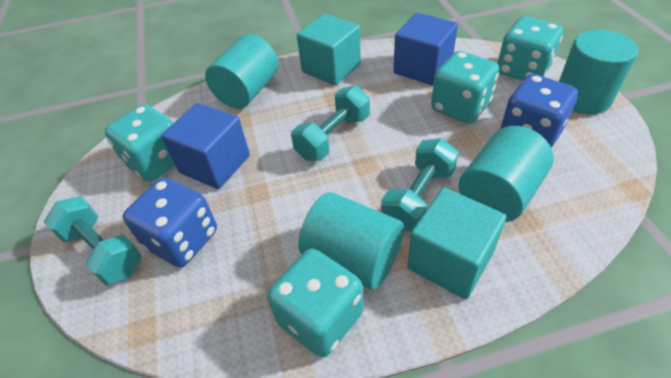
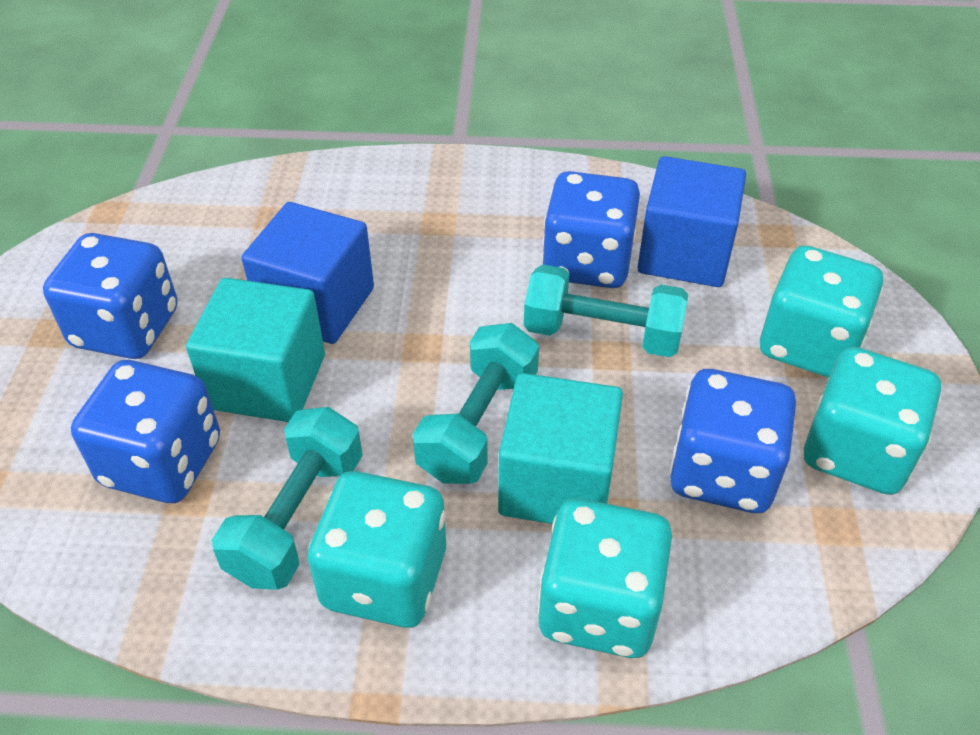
blue dice: [123,177,217,267] [501,74,578,148] = 2 -> [43,233,178,359] [71,360,220,503] [542,171,640,288] [669,369,796,513] = 4
turquoise cylinder: [205,34,278,109] [298,192,404,290] [458,126,554,222] [559,29,638,114] = 4 -> none = 0

